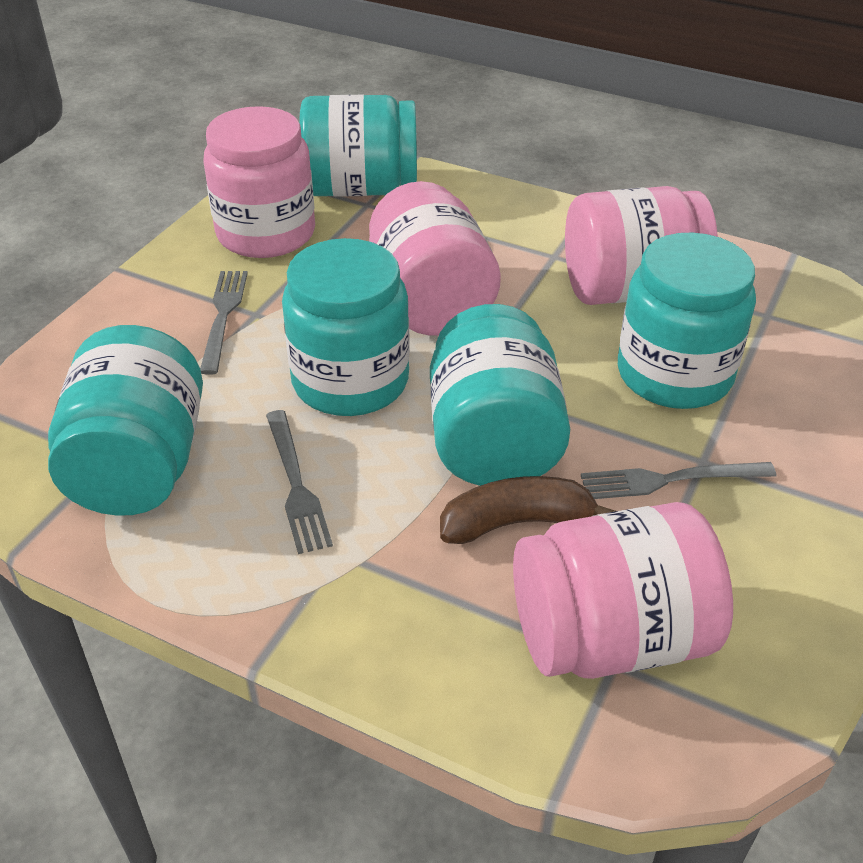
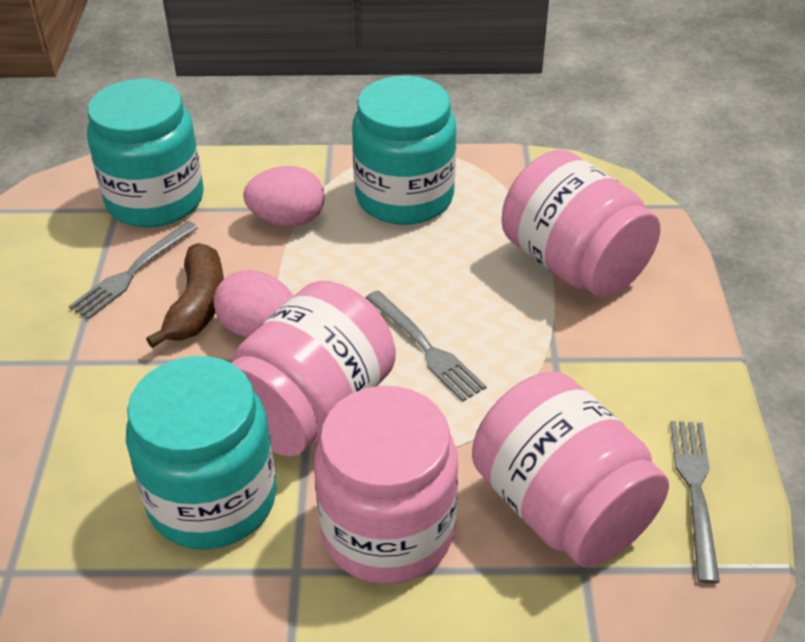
pink egg: none = 0 -> [214,270,294,338] [243,166,325,226] = 2
turquoise jar: [48,325,203,516] [282,238,410,416] [299,95,417,197] [430,304,570,486] [618,233,756,409] = 5 -> [87,79,204,227] [126,356,277,550] [352,76,456,225] = 3

